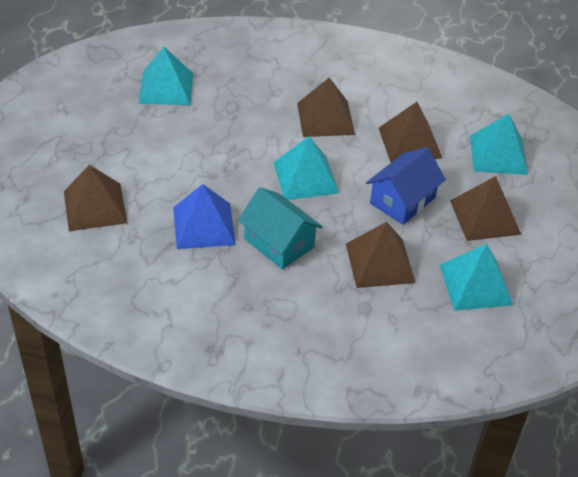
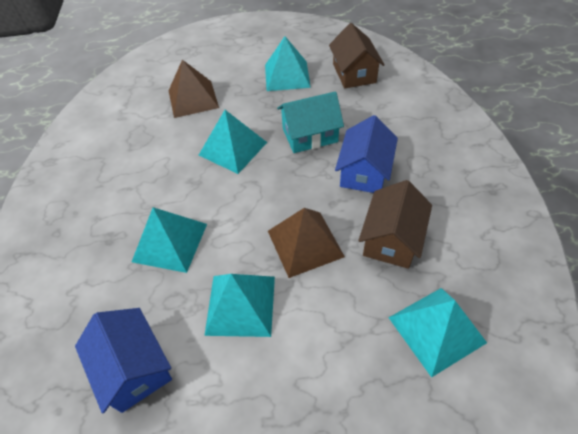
blue house: [366,147,446,225] = 1 -> [75,308,172,413] [335,115,398,193] = 2
blue pyramid: [173,184,236,249] = 1 -> none = 0
brown house: none = 0 -> [329,23,385,88] [358,180,432,269] = 2
brown pyramid: [64,165,127,231] [297,77,355,137] [346,222,415,288] [379,102,442,162] [450,176,522,241] = 5 -> [168,60,219,118] [268,208,345,278] = 2
turquoise pyramid: [139,47,193,105] [273,136,339,200] [440,244,513,311] [470,114,528,175] = 4 -> [132,207,207,273] [199,110,267,174] [204,274,275,337] [265,36,311,91] [388,288,487,378] = 5

